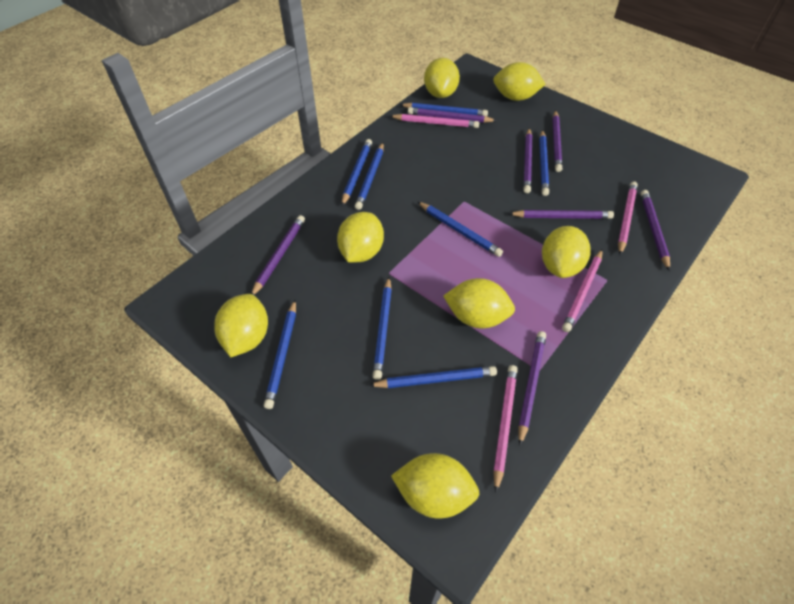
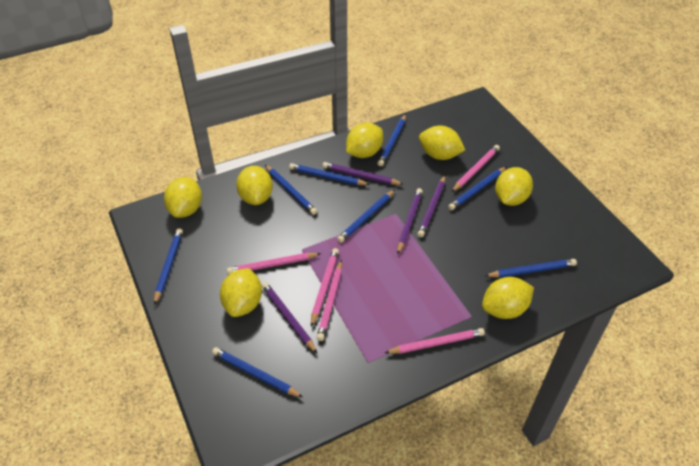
pink pencil: [390,114,479,128] [493,365,518,493] [562,249,603,332] [618,182,638,255] = 4 -> [227,253,321,275] [311,248,339,327] [317,260,342,341] [385,328,485,354] [452,145,500,192] = 5
purple pencil: [251,215,305,295] [408,107,497,123] [508,210,614,219] [518,331,546,446] [523,128,532,193] [552,110,562,172] [641,190,670,271] = 7 -> [261,282,318,354] [323,162,403,185] [397,188,423,254] [418,175,445,237] = 4

